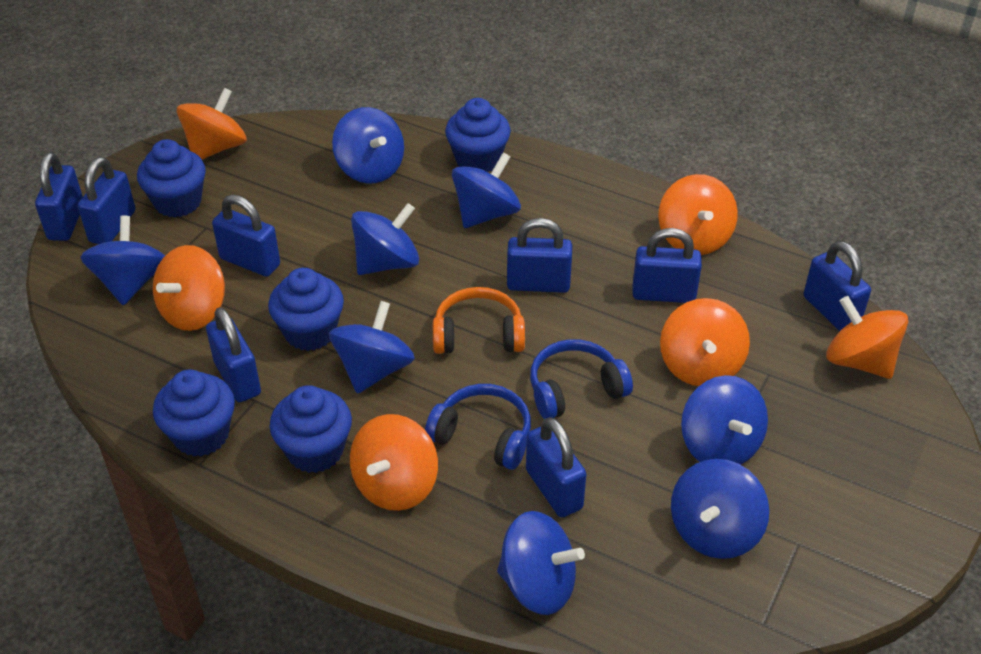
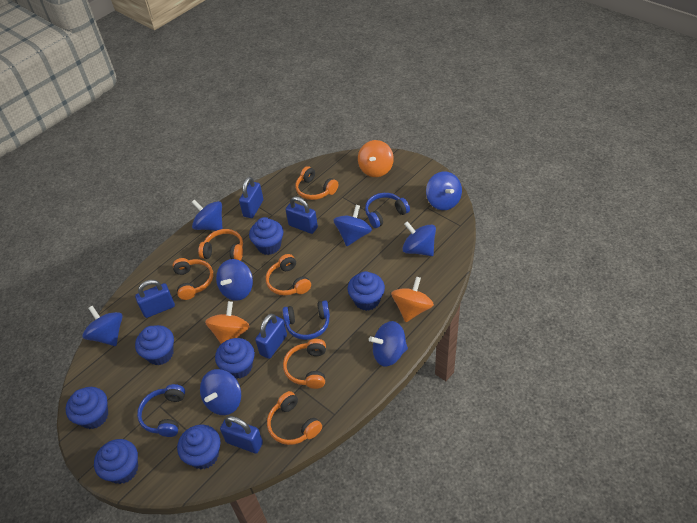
blue cupcake: [137,139,206,218] [153,369,235,456] [268,268,344,351] [270,385,352,473] [445,98,511,172] = 5 -> [66,387,108,429] [94,439,138,484] [135,325,174,365] [177,425,221,469] [215,338,255,379] [249,217,284,255] [348,271,385,311] = 7
blue headphones: [425,384,531,470] [530,339,633,419] = 2 -> [137,384,185,437] [283,300,330,340] [365,193,410,228] = 3
blue padlock: [35,152,83,241] [78,157,135,244] [206,307,261,402] [212,195,280,277] [507,218,572,293] [526,417,586,517] [632,228,702,303] [804,241,871,331] = 8 -> [135,280,175,318] [220,416,263,454] [239,177,263,218] [255,314,287,359] [286,196,318,234] = 5
orange headphones: [433,287,525,354] = 1 -> [173,258,213,300] [198,229,243,261] [266,254,311,296] [267,391,322,445] [283,339,326,389] [295,166,338,200] = 6
orange spinning top: [153,245,225,331] [177,88,247,160] [350,414,438,511] [658,174,738,255] [660,298,750,386] [826,296,908,379] = 6 -> [205,301,250,344] [358,140,394,177] [391,277,434,322] = 3

